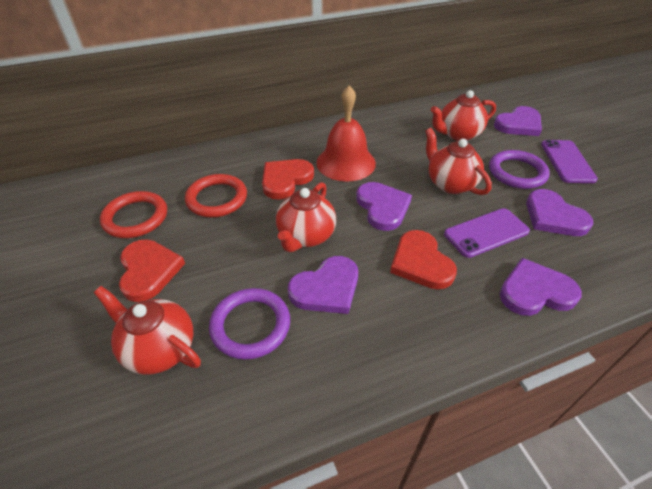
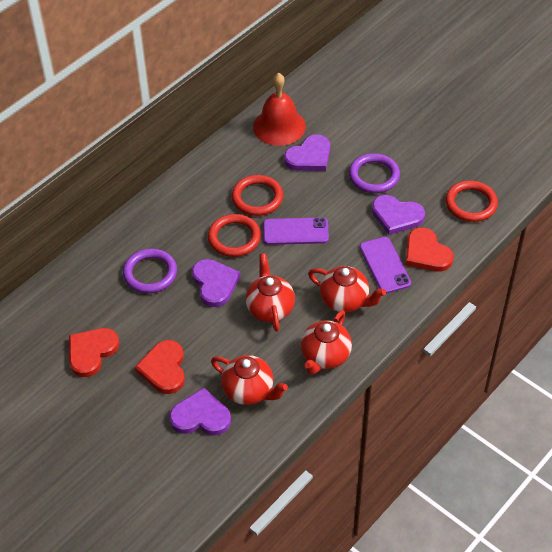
purple heart: [288,256,358,314] [356,182,412,231] [494,106,542,136] [500,258,582,316] [526,189,593,236] = 5 -> [169,388,231,436] [192,259,241,307] [284,134,330,171] [372,195,425,235] = 4
red ring: [100,191,167,238] [185,174,247,217] = 2 -> [208,214,261,257] [232,175,283,216] [445,181,498,222] = 3

